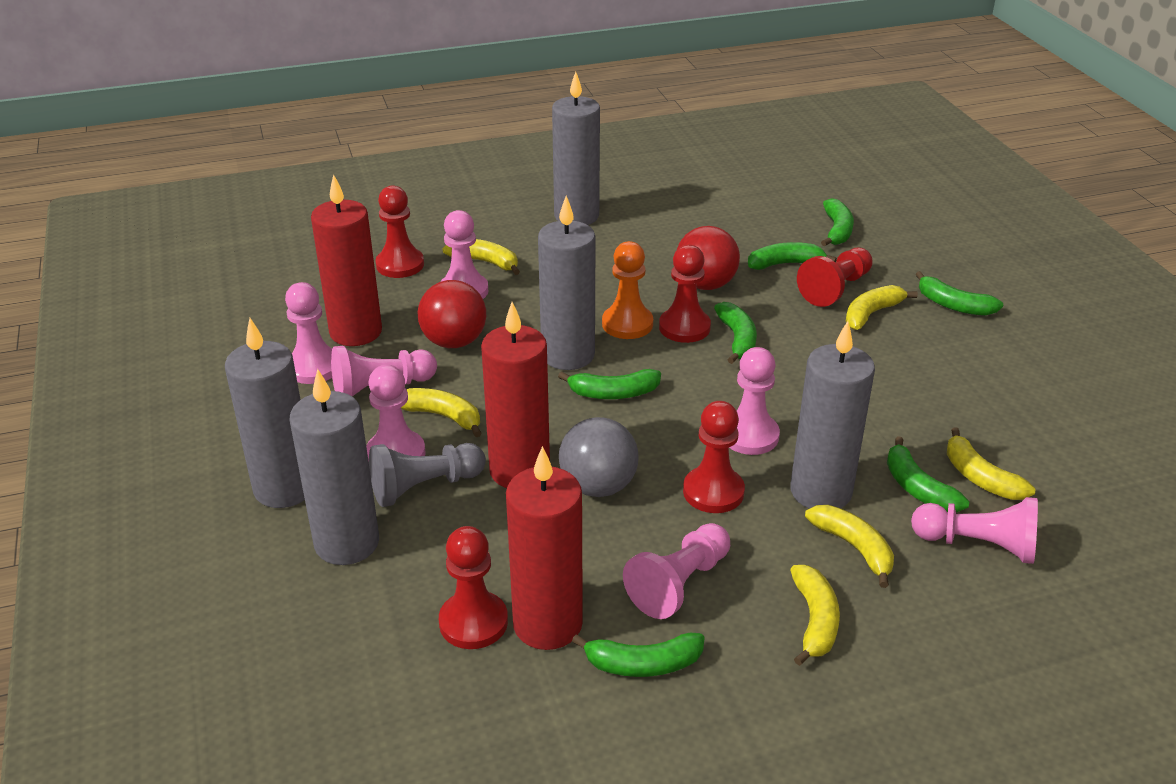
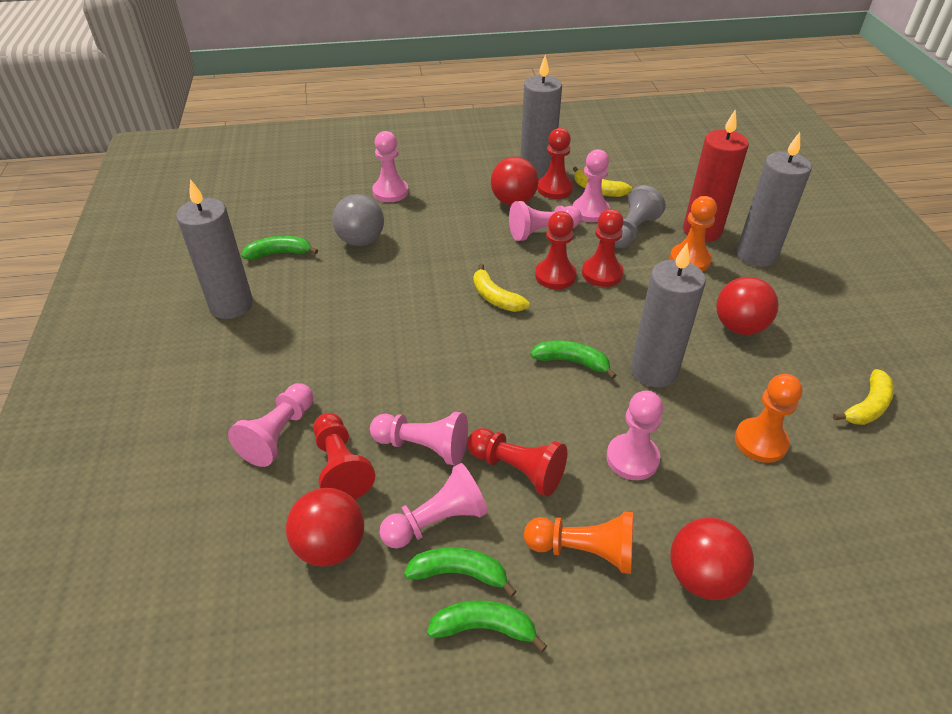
green banana: [558,369,661,399] [572,633,705,677] [714,302,757,364] [748,242,837,270] [821,198,854,246] [887,436,969,512] [916,271,1003,316] = 7 -> [241,236,318,260] [404,547,517,597] [427,600,547,652] [530,340,617,379] = 4
grey candle: [225,318,305,508] [290,369,379,565] [538,196,596,370] [552,72,600,225] [790,321,875,509] = 5 -> [176,179,253,319] [520,55,562,180] [631,243,706,387] [737,132,812,267] = 4
orange pawn: [602,241,653,339] = 1 -> [524,512,633,574] [670,196,717,271] [735,374,803,463] = 3
red ball: [418,280,486,348] [677,226,740,290] = 2 -> [286,488,364,567] [491,157,539,206] [670,518,754,600] [716,277,779,335] = 4
red candle: [311,174,382,346] [481,302,550,488] [506,446,583,650] = 3 -> [683,109,749,242] = 1
yellow banana: [401,388,482,437] [443,239,520,275] [790,565,840,666] [805,505,894,588] [846,285,918,330] [947,427,1035,500] = 6 -> [474,264,529,312] [573,167,632,197] [833,369,894,425] = 3

